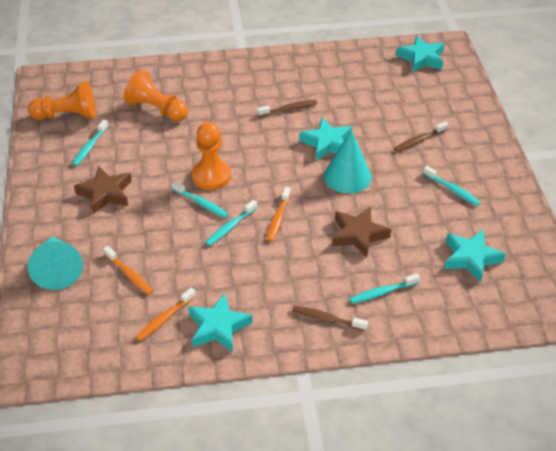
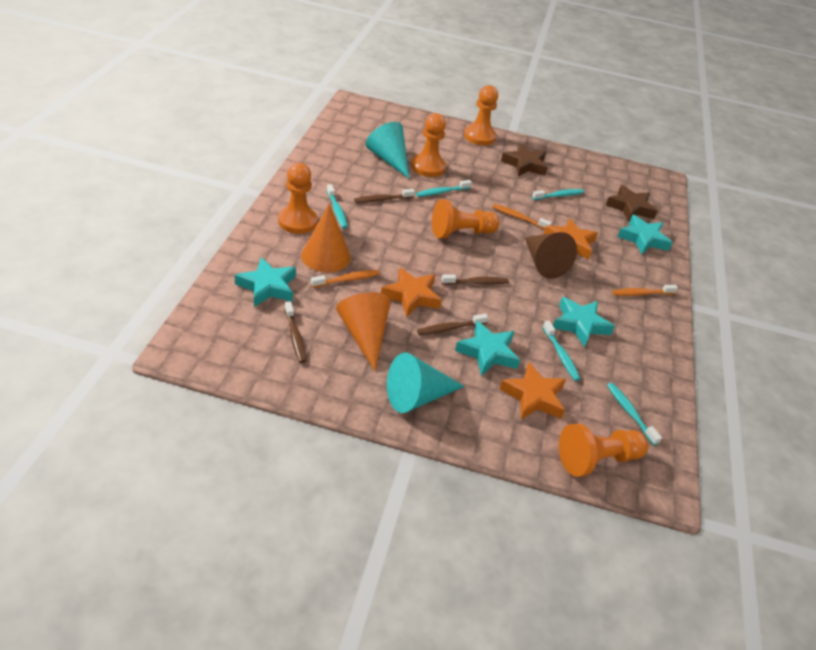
brown cone: none = 0 -> [524,232,577,279] = 1
brown toothbrush: [257,100,317,117] [292,306,368,331] [394,121,449,152] = 3 -> [285,301,306,363] [354,189,415,203] [417,313,488,335] [441,274,509,285] = 4
orange cone: none = 0 -> [301,203,351,272] [336,292,391,371] = 2
orange pawn: [28,81,96,120] [124,70,188,121] [191,122,231,190] = 3 -> [278,163,318,234] [411,113,446,177] [432,199,500,239] [464,85,498,145] [559,424,648,477] = 5
orange star: none = 0 -> [381,267,442,317] [499,362,566,419] [543,218,598,259] = 3

